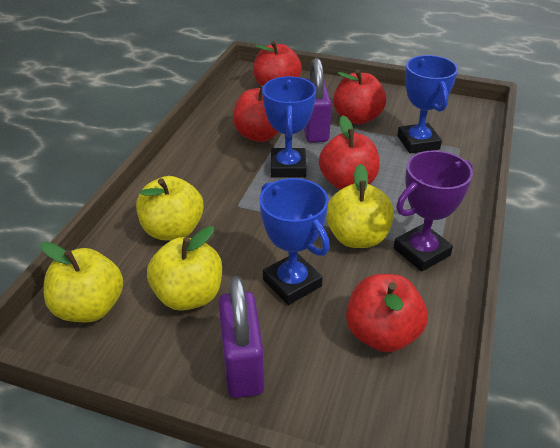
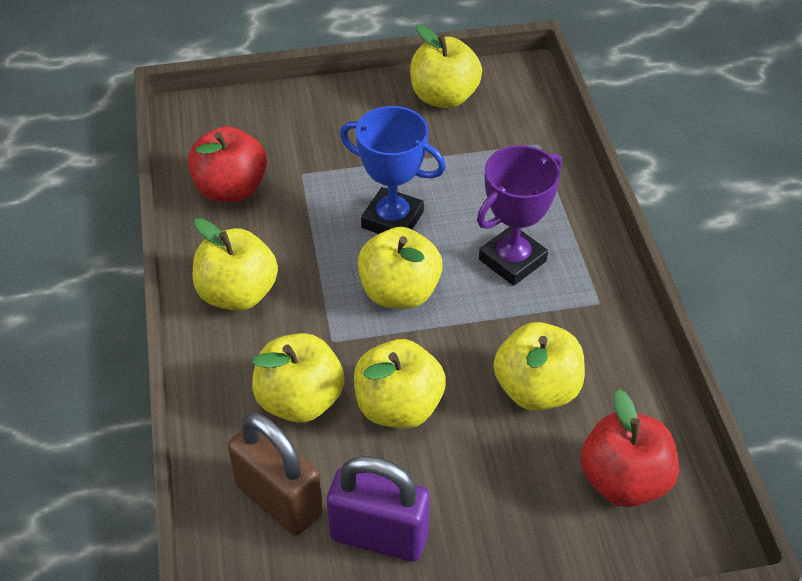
blue trophy: [259,178,330,305] [262,76,316,178] [397,55,458,154] = 3 -> [340,106,446,234] = 1
brown padlock: none = 0 -> [228,413,323,536] = 1
purple padlock: [219,276,265,398] [304,58,332,143] = 2 -> [327,456,430,561] = 1
red apple: [233,85,279,142] [253,41,302,86] [319,116,380,190] [333,70,386,124] [346,274,428,353] = 5 -> [188,126,267,202] [580,389,679,507] = 2
yellow apple: [41,242,123,322] [136,176,204,241] [147,226,222,311] [326,164,394,248] = 4 -> [193,218,278,311] [252,333,344,423] [354,339,446,429] [358,227,443,309] [410,25,482,108] [494,322,585,411] = 6

